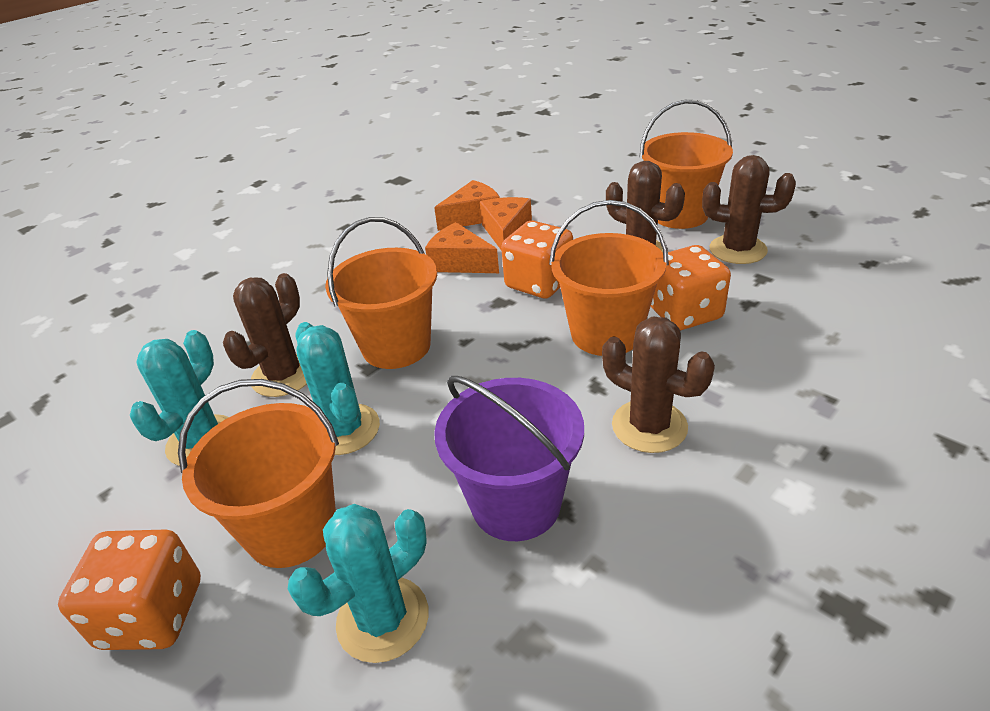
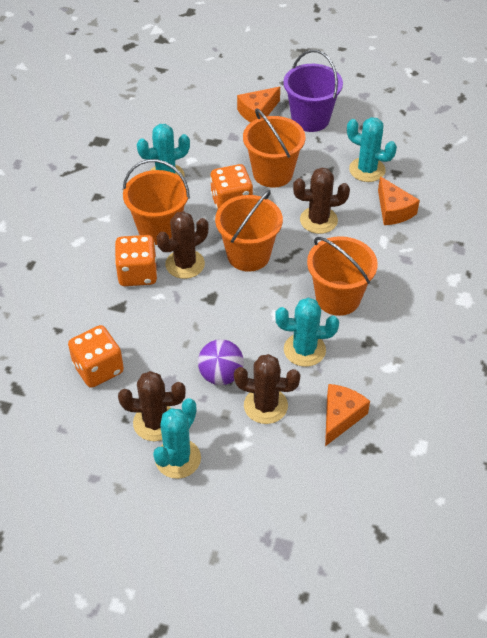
purple ball: none = 0 -> [198,339,244,385] = 1
turquoise cactus: [130,330,229,466] [288,504,429,663] [295,322,380,455] = 3 -> [137,124,190,177] [153,398,201,479] [275,297,339,367] [347,117,397,182] = 4

